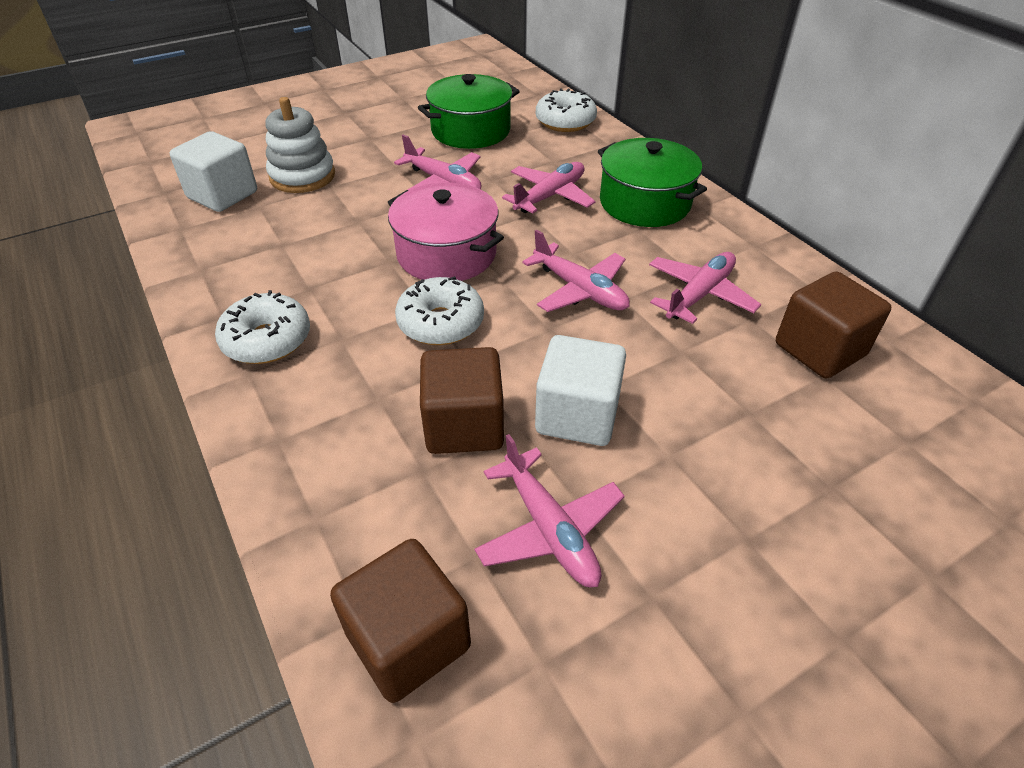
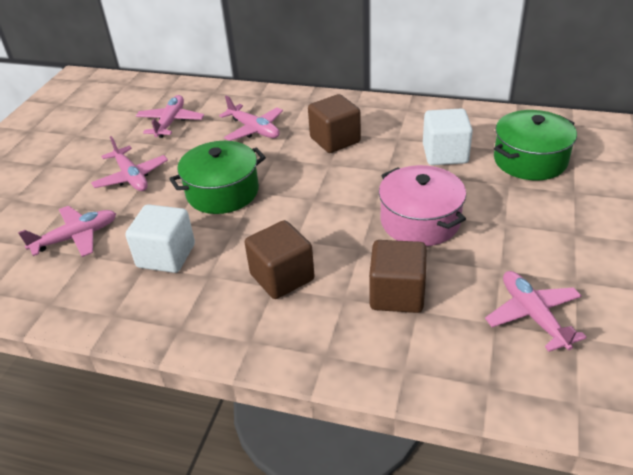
white donut: [215,290,310,364] [395,276,484,345] [536,88,597,132] = 3 -> none = 0
white stacking toy: [265,97,335,193] = 1 -> none = 0

